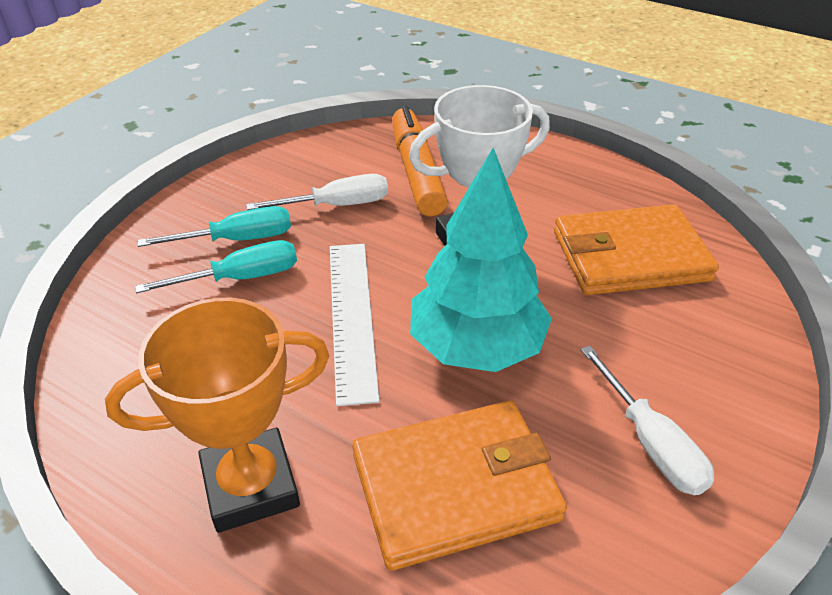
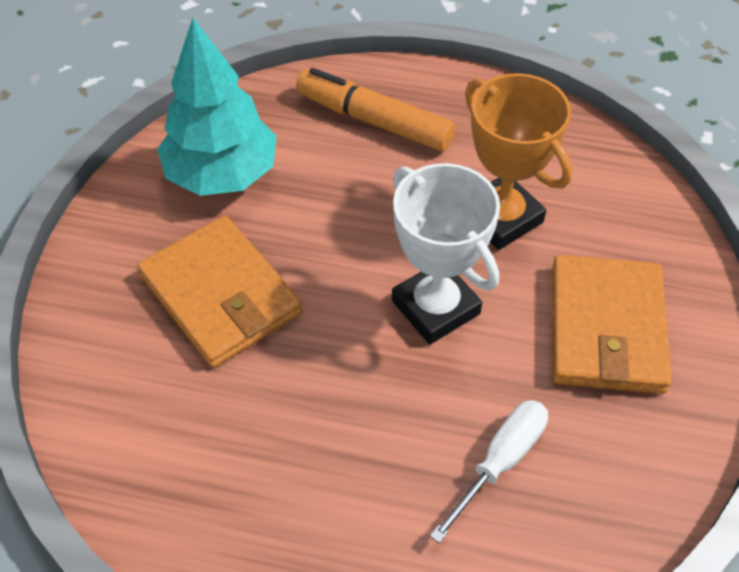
turquoise screwdriver: [135,240,297,293] [138,206,291,247] = 2 -> none = 0
white ruler: [330,244,380,406] = 1 -> none = 0
white screwdriver: [246,174,388,210] [581,346,714,495] = 2 -> [430,400,548,543] = 1

